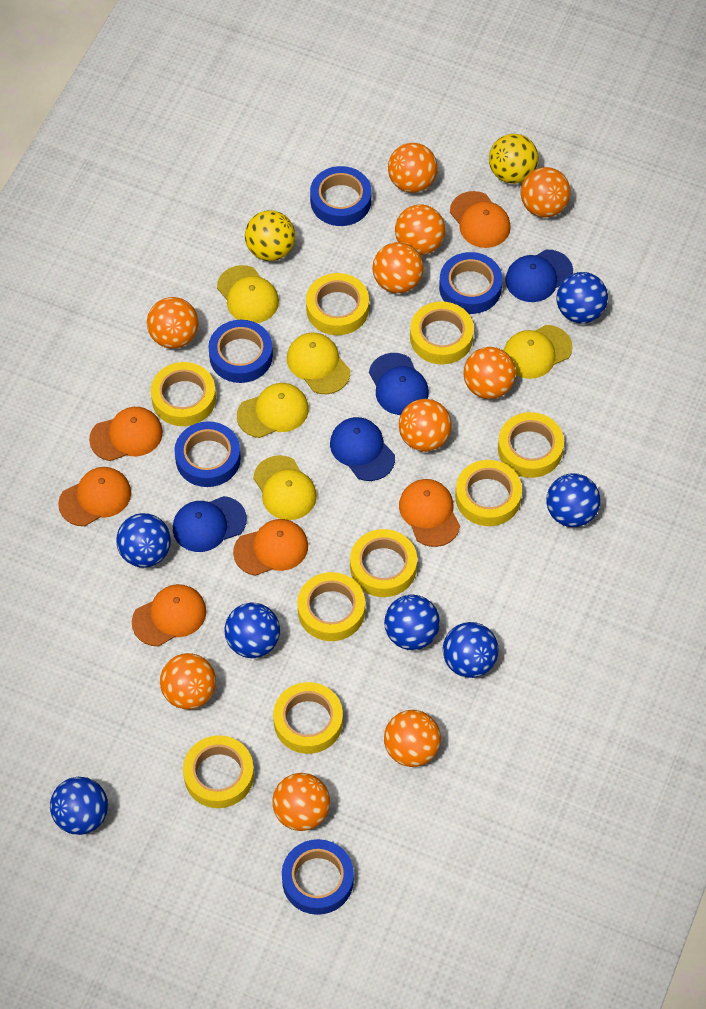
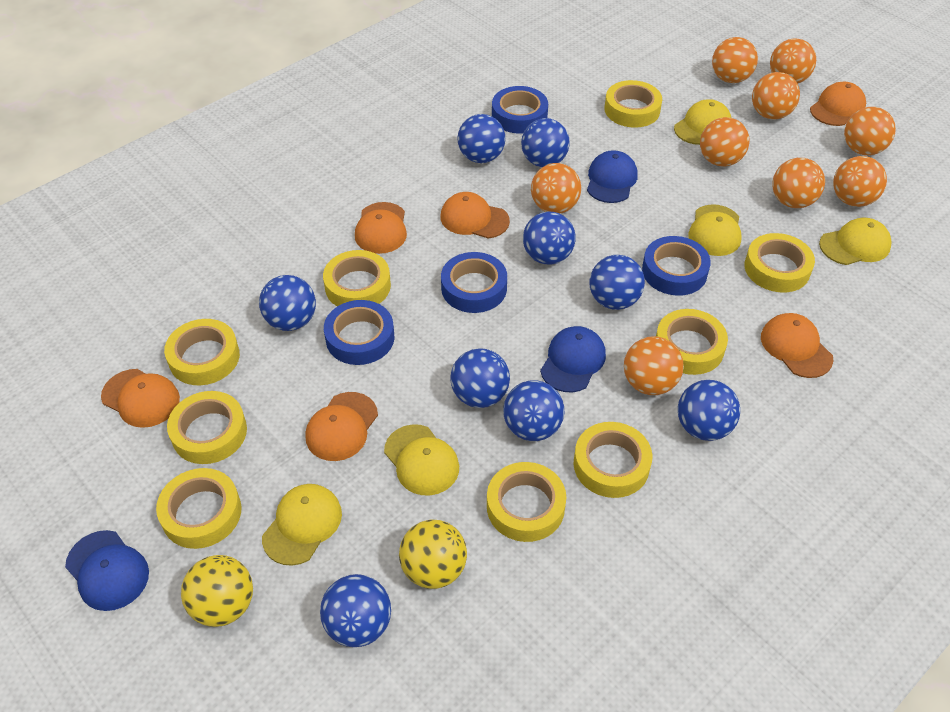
blue ball: [50,777,108,835] [116,513,171,568] [225,603,280,658] [384,595,440,650] [443,622,499,678] [546,473,600,527] [557,272,608,323] = 7 -> [259,275,316,331] [320,574,391,647] [450,348,510,408] [458,114,506,163] [503,380,564,441] [521,118,570,167] [523,212,576,264] [589,255,645,310] [678,380,740,441] = 9
blue cap: [173,496,247,552] [330,417,395,481] [369,353,429,415] [505,250,573,302] = 4 -> [65,530,149,611] [540,326,606,392] [587,150,638,203] = 3
blue tape: [175,421,241,487] [208,320,273,383] [282,839,354,915] [310,166,371,226] [439,252,503,314] = 5 -> [324,300,394,365] [441,252,507,313] [492,86,548,134] [642,236,711,296] = 4
orange ball: [147,297,199,349] [160,653,216,710] [272,773,330,831] [373,242,424,293] [384,710,441,767] [388,143,437,193] [395,204,445,255] [399,399,452,452] [463,347,516,399] [521,167,571,217] = 10 -> [531,163,581,214] [624,336,684,395] [700,117,750,167] [712,37,758,83] [752,72,800,119] [770,39,816,83] [772,158,825,208] [833,156,887,207] [844,107,896,155] = 9

